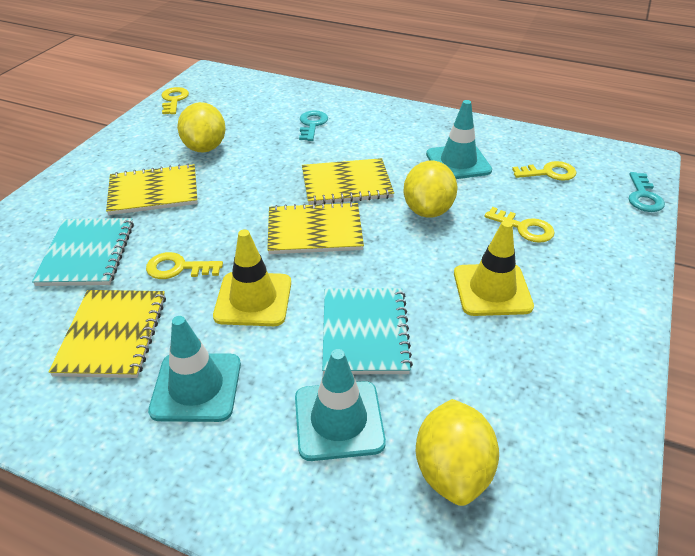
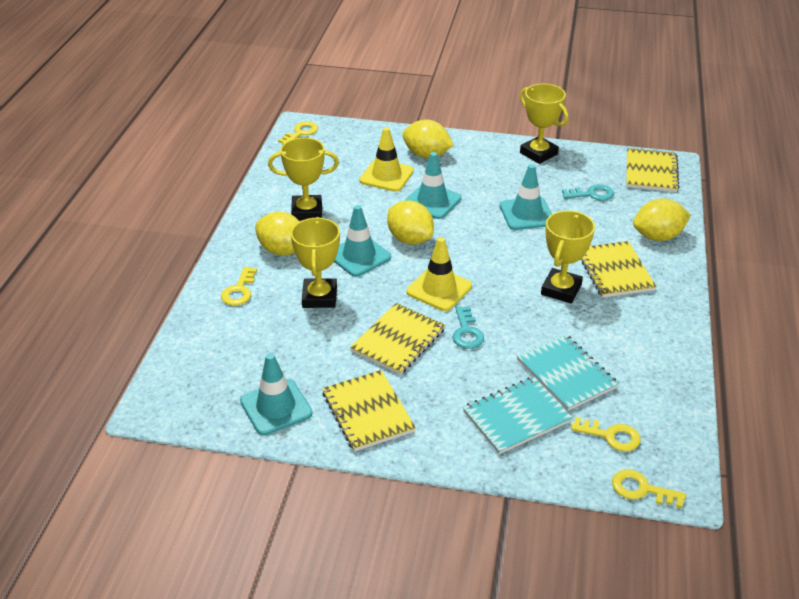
turquoise traffic cone: [148,316,241,422] [295,349,386,461] [426,100,492,179] = 3 -> [240,353,312,435] [334,205,391,277] [404,152,462,219] [500,164,552,230] = 4
yellow lemon: [177,102,226,152] [403,160,458,218] [416,399,499,506] = 3 -> [255,212,300,256] [387,201,434,245] [402,120,454,158] [633,198,691,241] = 4
yellow trophy: none = 0 -> [268,138,339,221] [291,217,340,308] [520,84,569,164] [541,211,595,303] = 4

